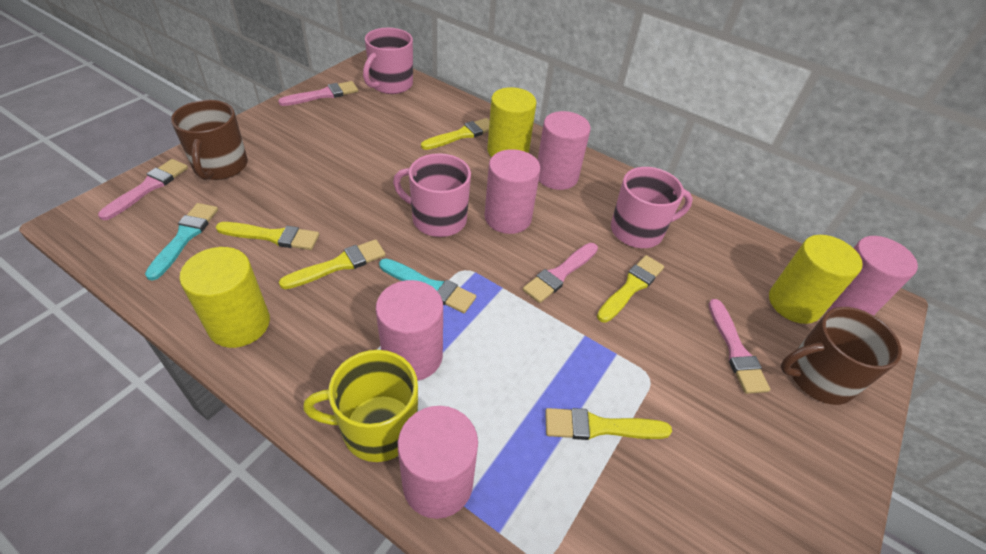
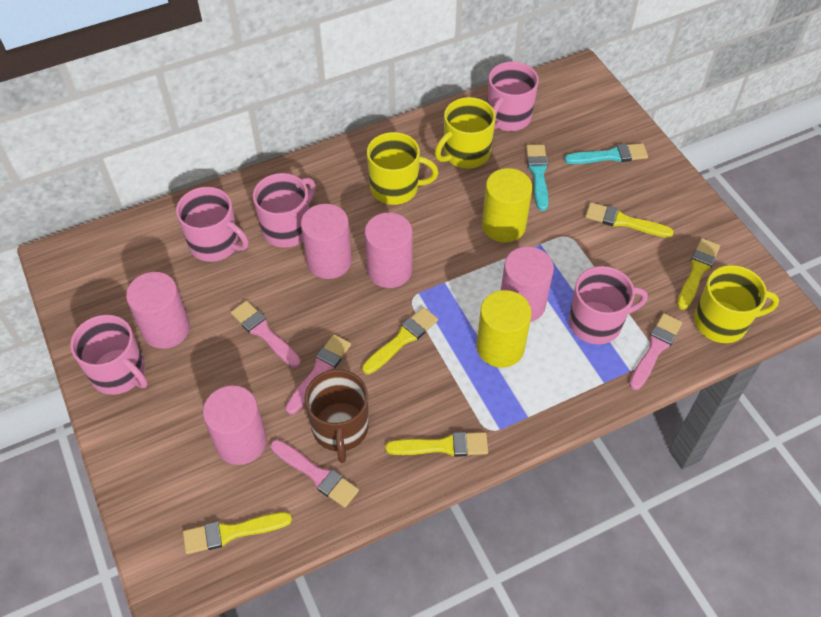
brown mug: [171,100,248,180] [781,307,902,405] = 2 -> [304,369,369,463] = 1
pink mug: [363,28,413,94] [393,153,471,237] [611,167,693,248] = 3 -> [70,315,148,395] [176,187,249,262] [253,173,316,248] [487,62,539,131] [569,266,648,344] = 5
yellow cylinder: [179,247,270,348] [487,87,536,157] [769,235,863,324] = 3 -> [477,290,532,368] [482,168,532,243] = 2
yellow mug: [303,350,418,462] = 1 -> [367,132,439,205] [435,97,496,169] [694,265,779,343] = 3

